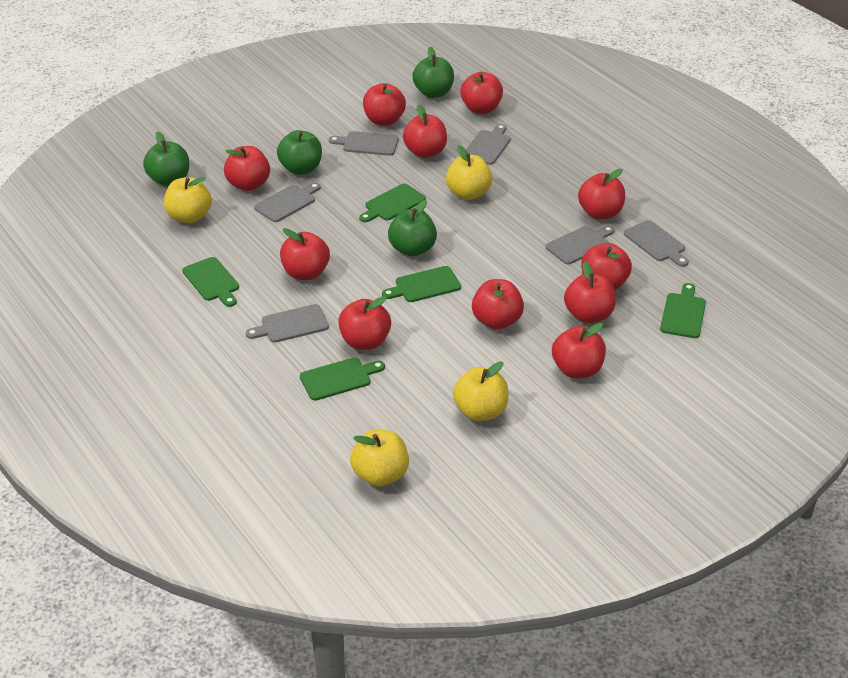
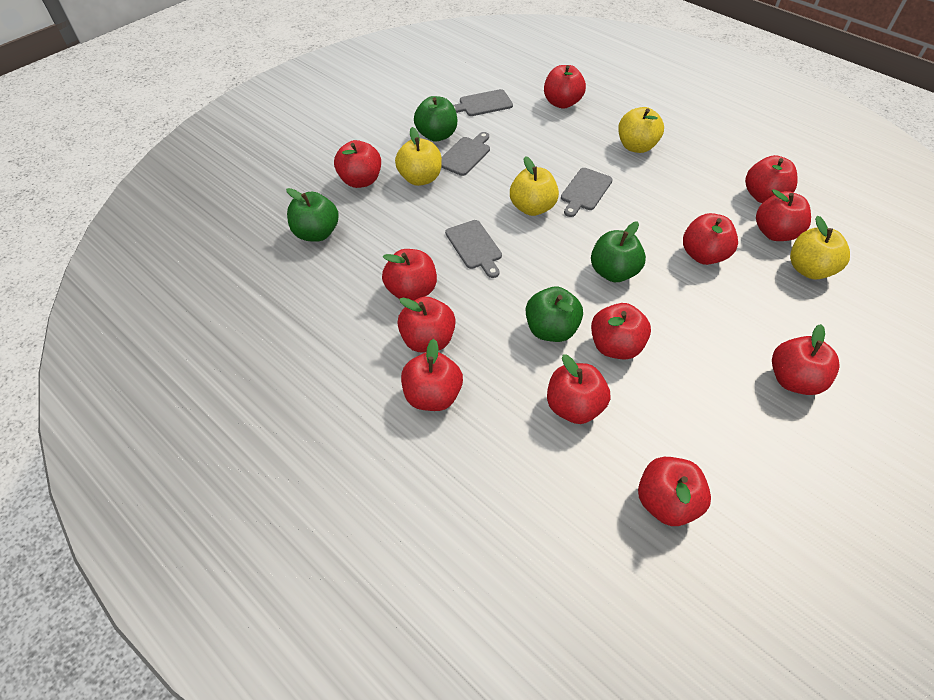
green cutting board: [182,257,239,307] [300,358,385,401] [359,183,426,222] [382,266,461,302] [660,283,706,338] = 5 -> none = 0
grey cutting board: [246,304,329,343] [254,182,321,222] [329,131,399,156] [466,124,511,165] [546,225,615,265] [624,220,689,267] = 6 -> [441,132,490,176] [445,220,502,278] [453,89,513,116] [561,168,613,217] = 4
red apple: [224,146,270,191] [280,228,330,280] [338,296,391,350] [363,83,406,126] [403,104,447,158] [460,72,503,114] [472,279,524,329] [552,323,606,378] [564,261,616,323] [578,169,625,219] [581,243,632,290] = 11 -> [334,140,381,188] [382,249,437,301] [397,297,456,353] [401,339,463,411] [544,65,586,109] [547,354,611,424] [591,303,651,360] [638,457,711,526] [683,213,738,265] [745,155,797,203] [756,189,811,241] [772,324,840,395] = 12

